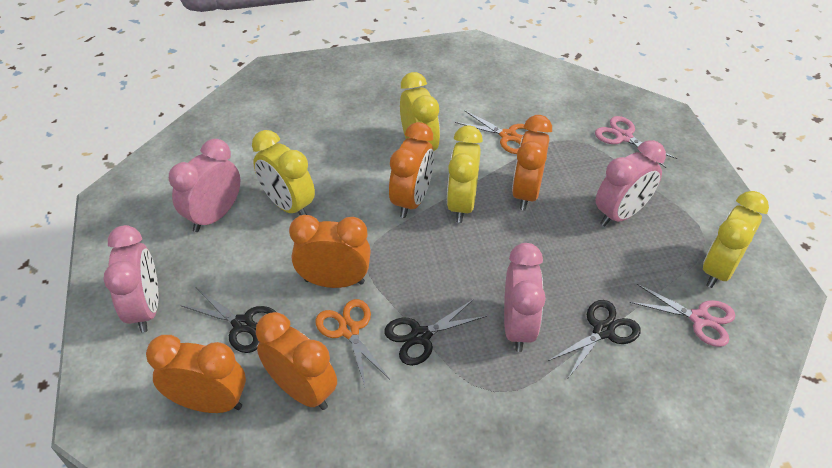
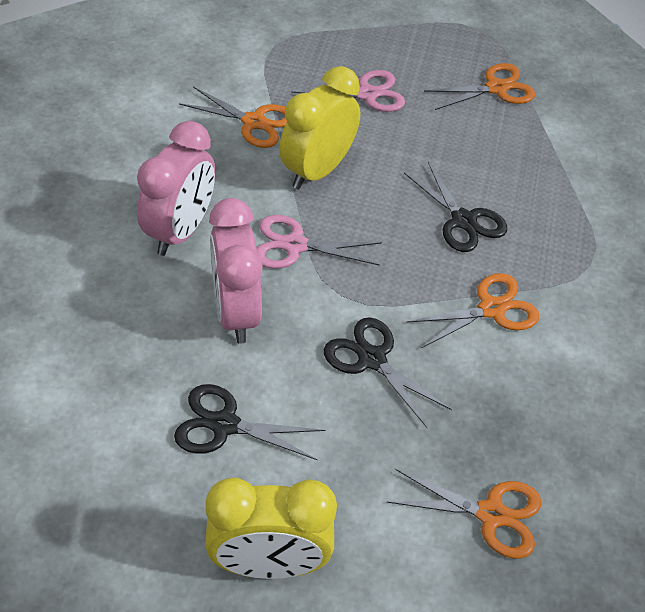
orange clock: [146,335,246,413] [256,312,337,410] [289,215,371,288] [389,122,434,218] [512,115,552,211] = 5 -> none = 0
orange scissors: [315,299,389,386] [455,110,537,154] = 2 -> [179,86,287,148] [387,469,541,558] [406,273,539,348] [424,63,535,110] = 4
pink clock: [103,225,158,333] [169,139,240,232] [504,243,546,352] [596,140,666,226] = 4 -> [137,121,215,256] [209,198,263,344] = 2
yellow clock: [252,130,315,215] [400,72,440,151] [447,125,483,223] [703,191,769,288] = 4 -> [205,477,337,579] [279,66,360,190] = 2

